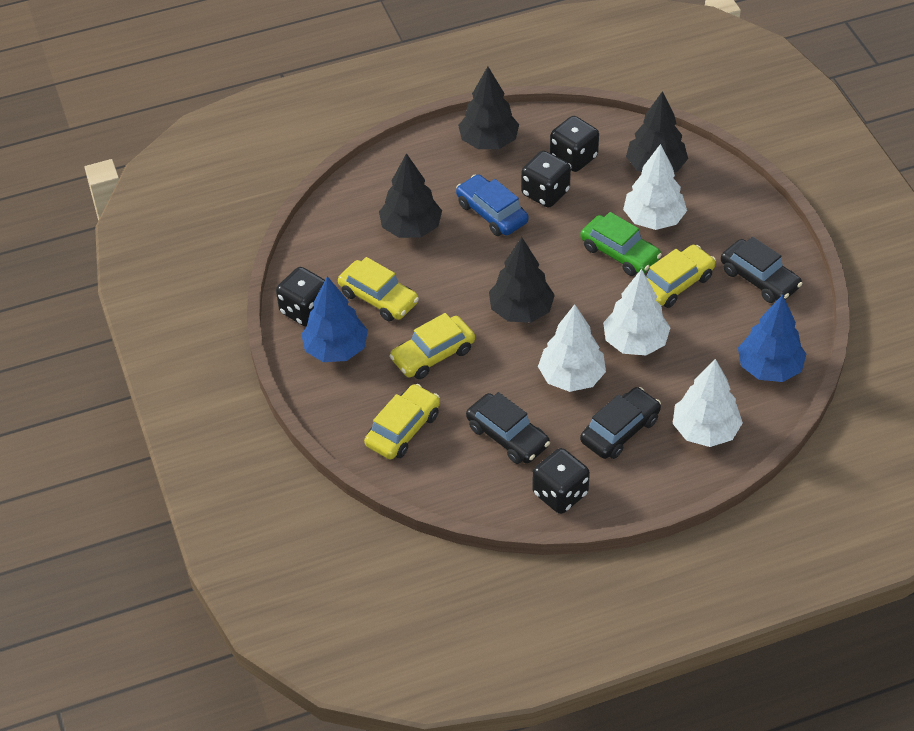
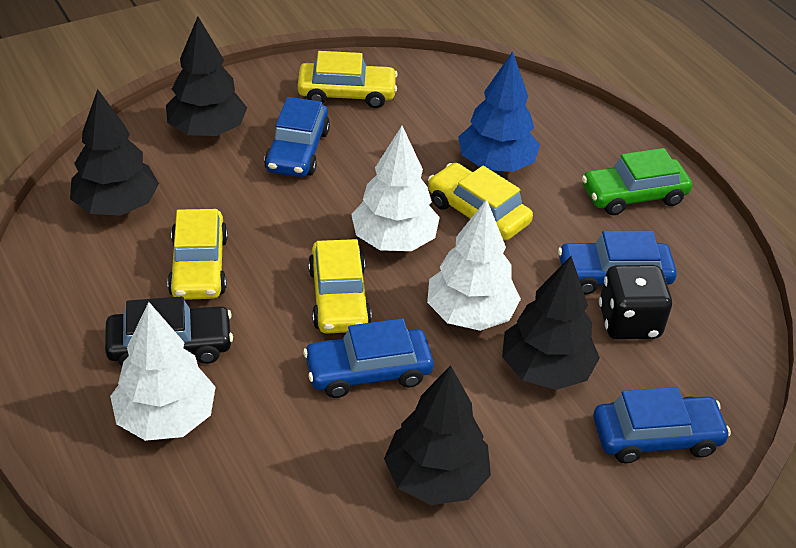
black car: [466,392,550,464] [580,387,661,459] [721,237,802,303] = 3 -> [105,296,233,367] = 1
black dice: [276,267,325,327] [521,151,571,207] [532,448,590,514] [550,116,599,172] = 4 -> [599,265,672,340] = 1
blue car: [456,174,529,236] = 1 -> [264,97,330,177] [303,318,434,398] [558,231,677,295] [593,387,731,463] = 4
blue tree: [301,276,368,362] [738,295,806,382] = 2 -> [458,51,540,172] = 1
white tree: [538,304,606,392] [603,269,670,355] [623,144,687,230] [673,359,743,447] = 4 -> [110,302,215,441] [351,126,440,251] [427,199,521,331] = 3

